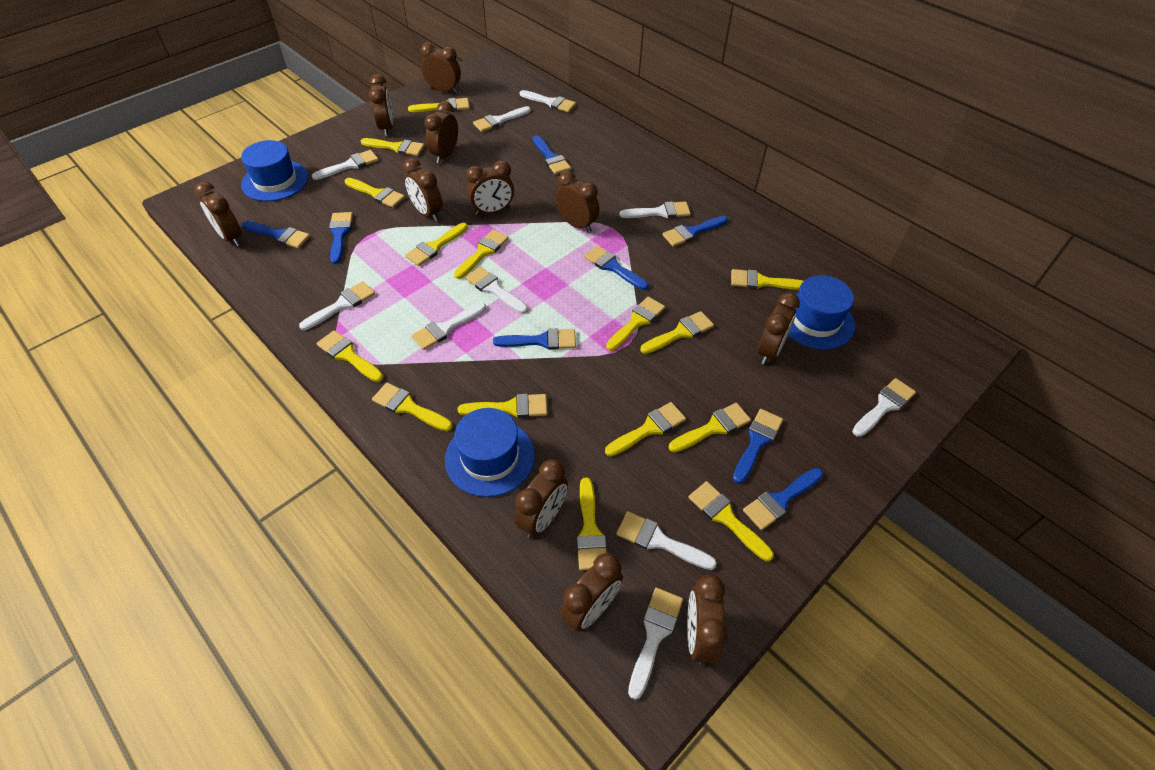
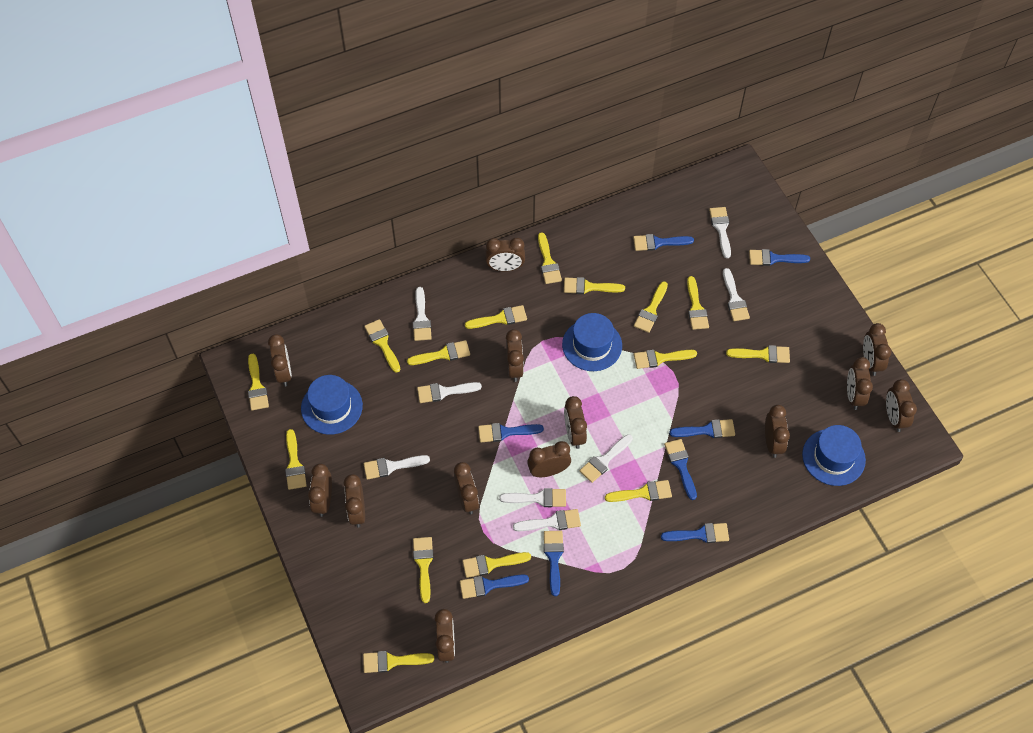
brown clock: [195,182,242,246] [369,74,393,136] [403,158,443,222] [420,43,461,93] [424,101,458,163] [466,160,514,215] [514,460,568,538] [556,171,599,233] [560,553,623,632] [687,575,728,665] [757,293,800,364] = 11 -> [268,334,292,386] [308,464,332,517] [344,474,365,527] [435,609,455,663] [454,462,479,514] [485,238,525,272] [506,329,524,382] [527,441,571,477] [564,396,587,449] [765,405,790,458] [847,357,873,410] [863,323,892,376] [886,379,917,432] = 13
white brush: [299,281,375,330] [312,150,378,180] [411,303,486,350] [465,267,528,314] [473,106,531,132] [520,90,576,112] [616,511,717,570] [620,201,691,218] [628,588,683,700] [852,378,916,437] = 10 -> [364,455,430,480] [413,287,432,341] [417,382,482,403] [499,488,566,507] [513,509,581,531] [579,434,633,483] [709,207,731,258] [723,268,750,321] = 8

